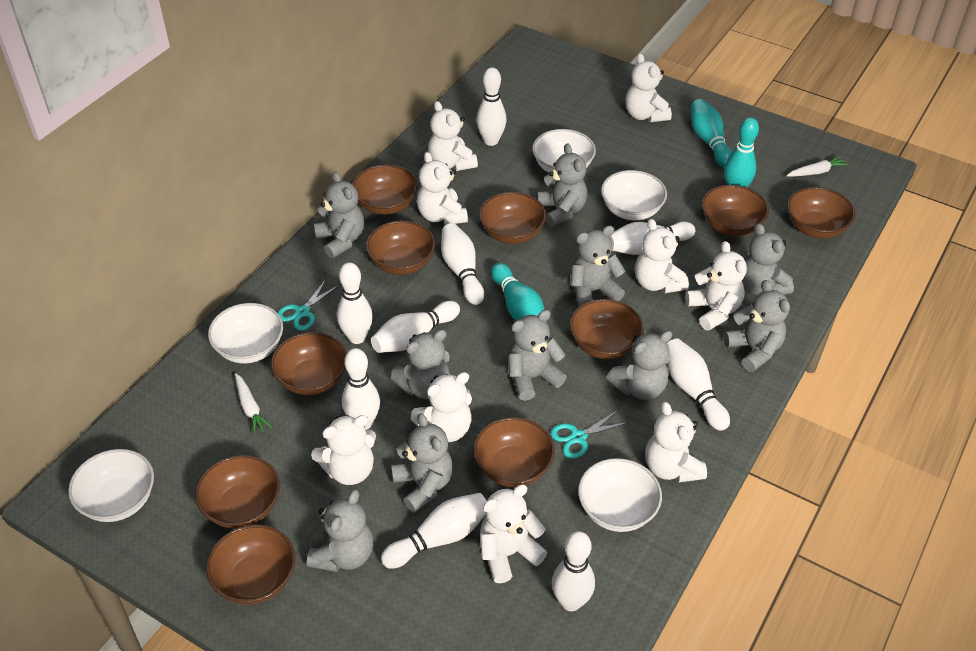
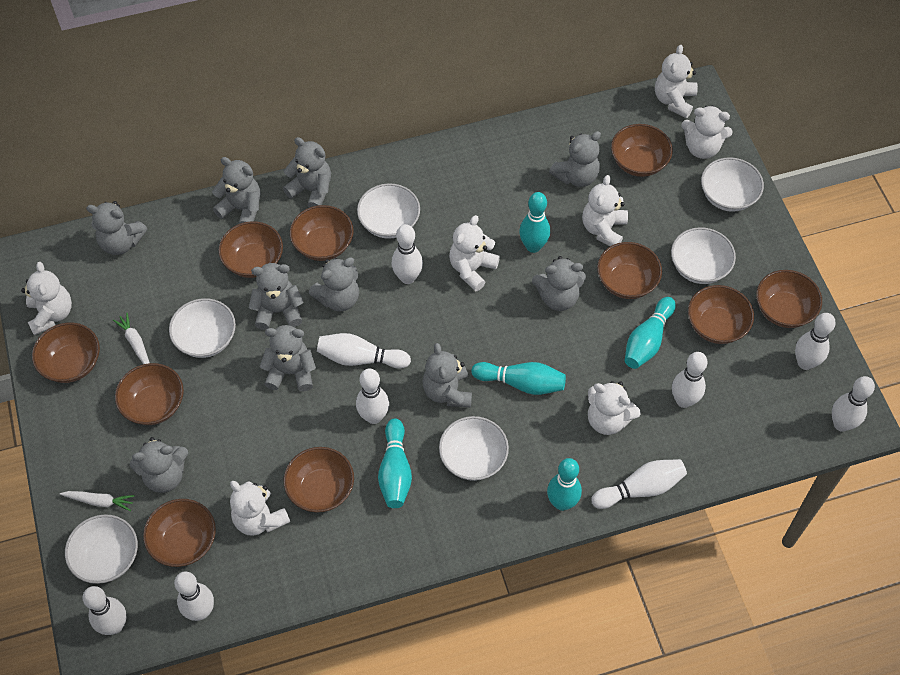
turquoise bowling pin: [491,263,547,322] [691,99,732,167] [724,117,759,187] = 3 -> [378,418,412,508] [471,362,566,395] [519,192,550,253] [547,458,582,511] [625,297,676,369] = 5
turquoise scissors: [278,279,339,331] [550,410,629,459] = 2 -> none = 0
white bowl: [68,449,154,522] [208,303,283,364] [532,129,596,173] [578,458,662,532] [601,170,667,220] = 5 -> [65,514,138,584] [169,298,236,358] [357,183,420,239] [439,416,509,481] [671,227,736,284] [701,157,764,212] = 6
white teddy bear: [311,415,376,485] [411,372,472,442] [417,152,468,225] [428,101,478,171] [480,484,547,583] [625,53,672,122] [635,219,689,294] [645,402,707,483] [685,241,747,331] = 9 -> [21,262,72,335] [230,481,290,536] [449,215,500,291] [582,175,628,246] [588,381,641,435] [655,45,698,118] [681,105,733,159] = 7

